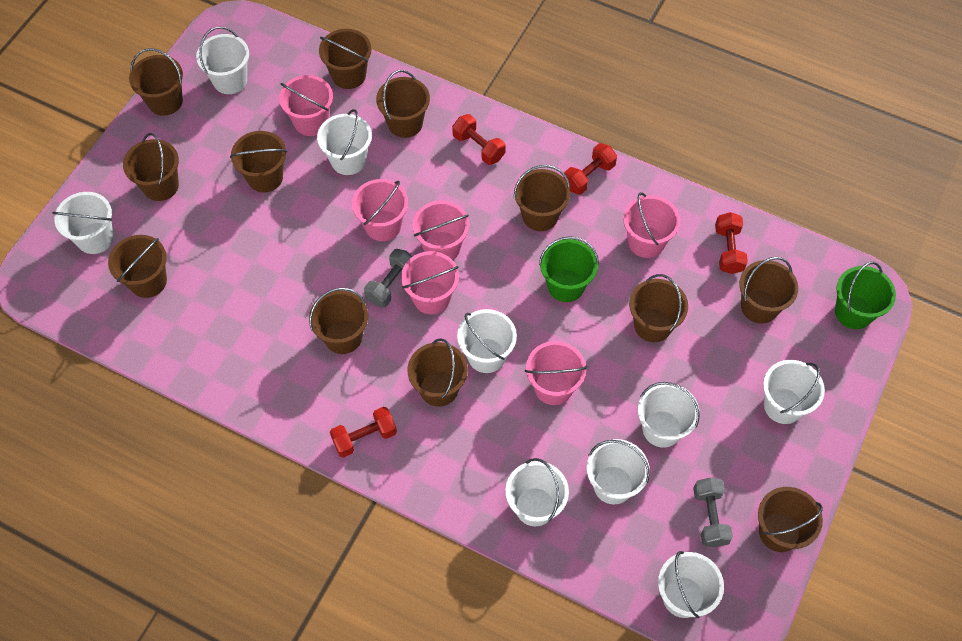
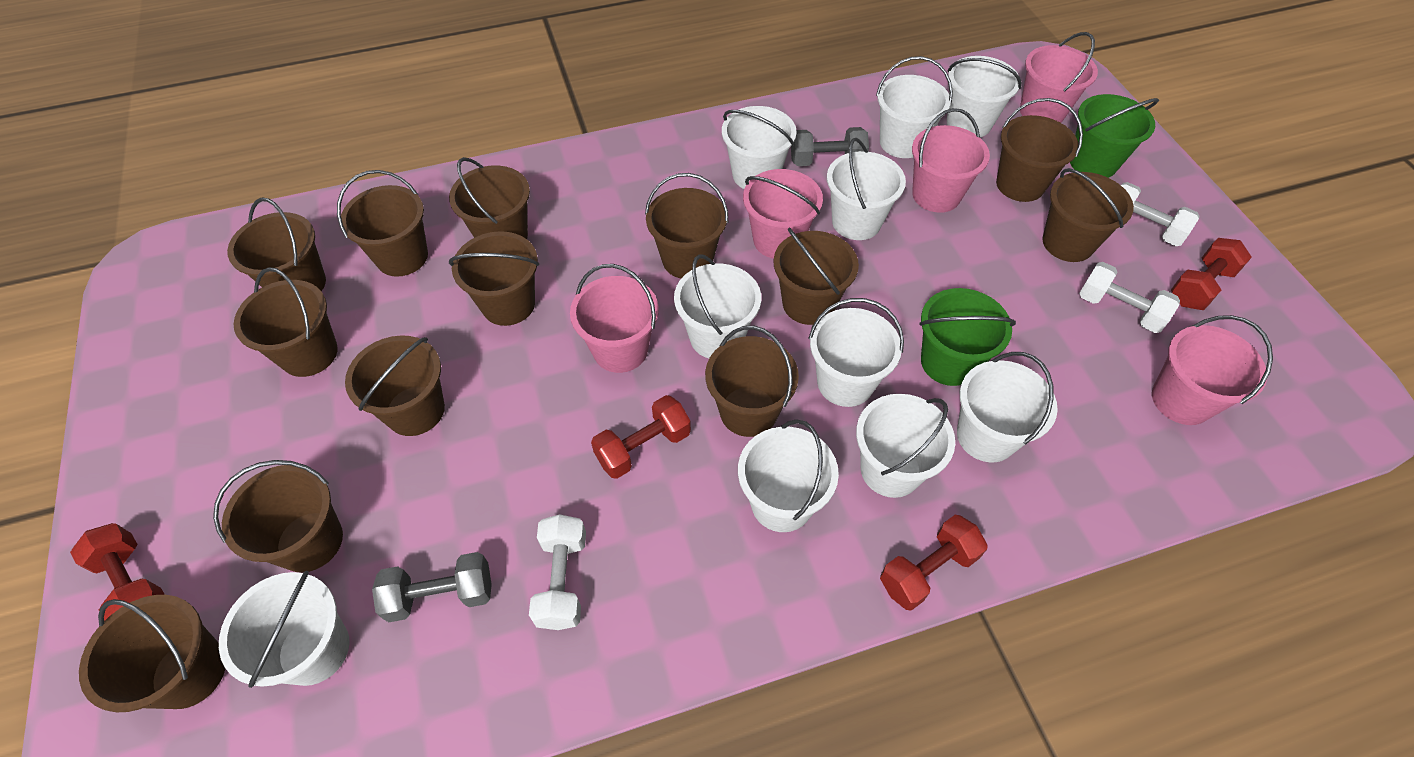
brown bucket: [108,235,167,298] [123,133,179,201] [129,48,183,116] [230,131,287,193] [309,288,368,354] [319,29,371,89] [376,70,430,138] [407,338,468,407] [514,165,570,231] [629,274,688,342] [739,257,798,324] [758,487,823,552] = 12 -> [79,595,225,712] [213,460,343,572] [227,198,326,291] [233,267,338,377] [337,170,428,277] [345,335,445,436] [449,157,530,239] [449,231,539,326] [645,173,728,278] [705,326,799,437] [774,228,859,325] [996,98,1083,202] [1043,168,1134,262] = 13
pink bucket: [279,75,333,136] [352,179,408,241] [401,251,459,314] [413,201,469,260] [525,341,587,405] [623,192,680,258] = 6 -> [570,264,659,373] [743,169,823,259] [912,108,990,213] [1020,32,1098,123] [1152,315,1273,425] = 5
white bucket: [52,192,114,254] [196,26,249,94] [317,109,372,175] [457,309,517,373] [505,458,569,526] [587,439,650,504] [638,382,699,448] [658,551,724,618] [763,360,825,424] = 9 -> [219,571,350,688] [674,254,761,358] [722,106,797,189] [738,419,839,532] [809,298,904,407] [827,138,906,240] [856,394,955,498] [876,56,953,158] [947,56,1022,137] [957,352,1058,462] = 10
white dumbbell: none = 0 -> [529,514,586,630] [1079,262,1180,333] [1121,182,1199,246] = 3

